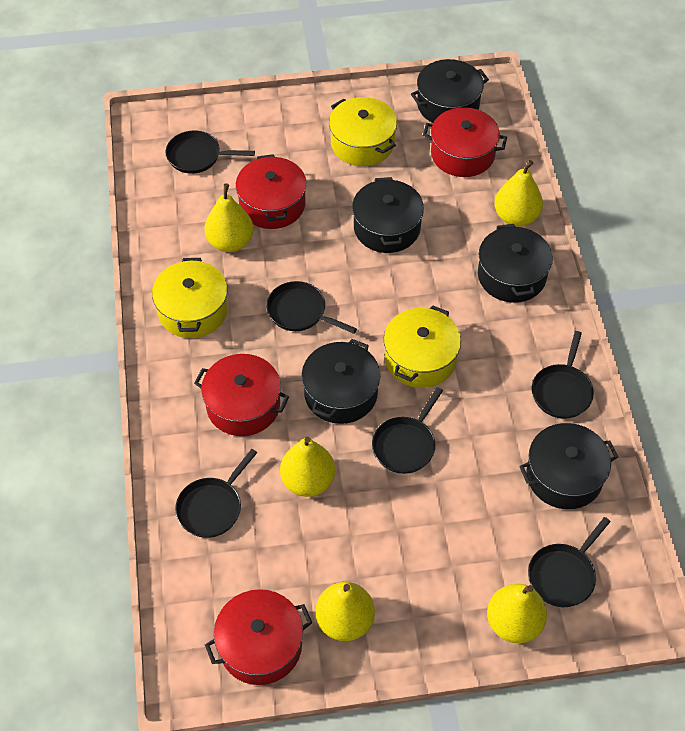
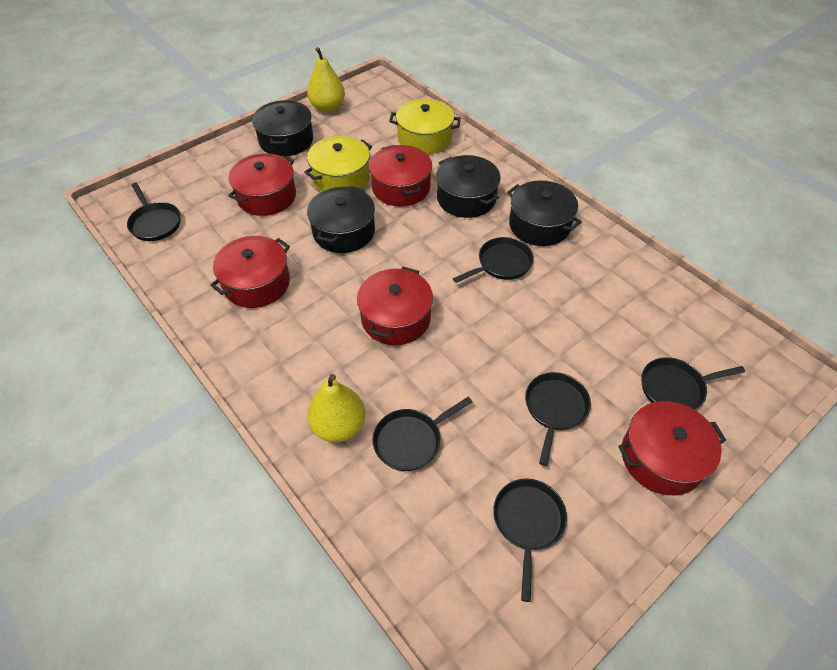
black pot: [302,339,380,424] [352,177,424,253] [411,59,489,123] [478,224,553,303] [519,423,618,509] = 5 -> [252,100,313,156] [307,186,375,253] [436,155,501,218] [507,181,582,246] = 4
red pot: [194,354,289,436] [205,589,312,685] [236,154,307,229] [423,107,507,177] = 4 -> [210,236,290,308] [228,153,296,216] [357,267,433,345] [369,145,432,206] [618,401,726,495] = 5
yellow pear: [204,183,254,252] [280,437,335,497] [316,582,375,641] [487,584,547,643] [494,160,543,226] = 5 -> [307,47,345,112] [307,374,365,443] = 2
yellow pot: [152,258,228,338] [329,97,397,166] [384,305,461,388] = 3 -> [304,136,372,192] [389,99,461,154] = 2

